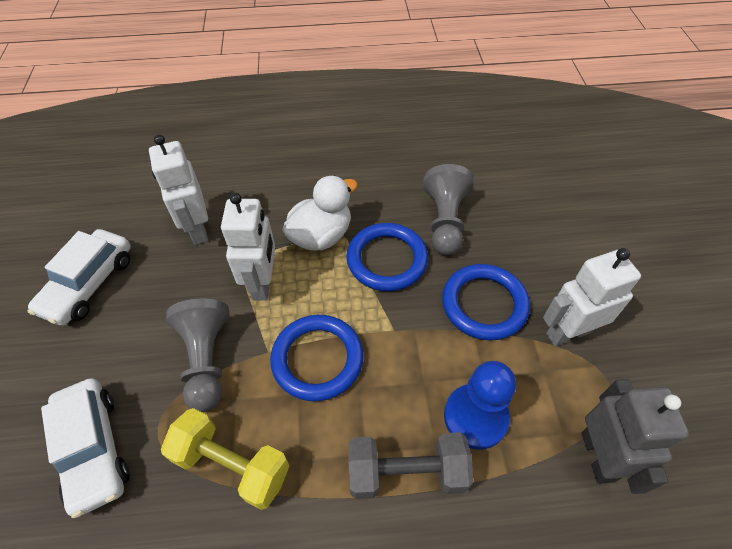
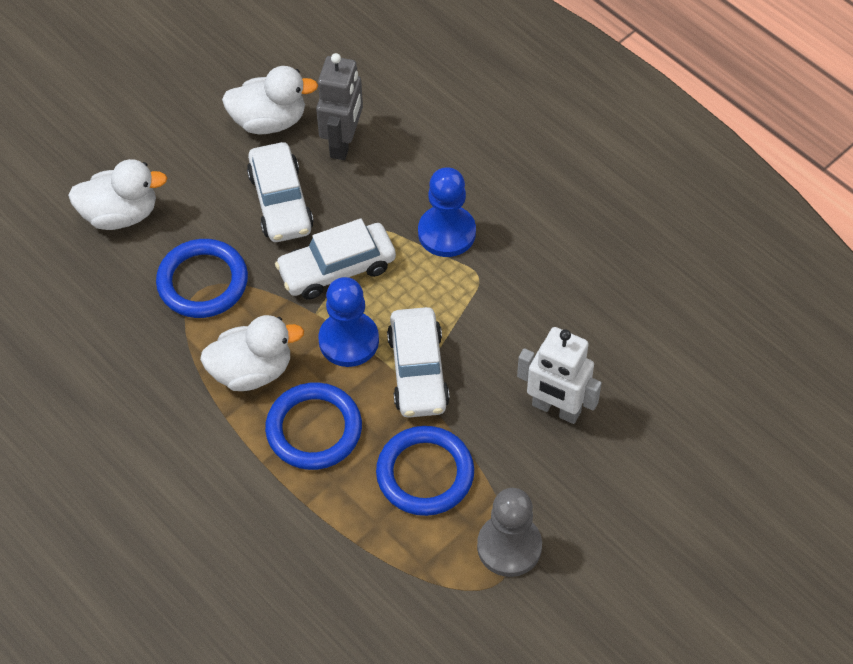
blue pawn: [444,361,516,450] = 1 -> [318,277,379,367] [418,167,476,257] = 2
grey dumbbell: [348,432,473,499] = 1 -> none = 0
grey pawn: [166,299,230,412] [423,164,474,255] = 2 -> [477,488,542,577] = 1
white car: [28,229,131,326] [41,378,130,518] = 2 -> [247,142,314,242] [275,218,396,299] [387,307,450,418] = 3
white duck: [282,175,358,251] = 1 -> [68,159,167,230] [200,315,304,391] [222,66,318,134] = 3
white robot: [149,134,208,245] [221,193,275,300] [543,248,641,346] = 3 -> [517,327,602,424] = 1
yellow dumbbell: [161,408,289,510] = 1 -> none = 0

